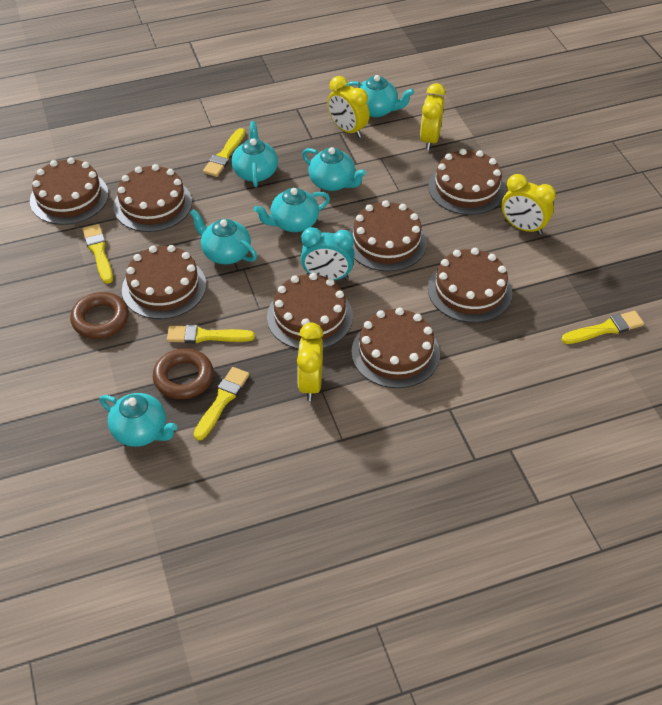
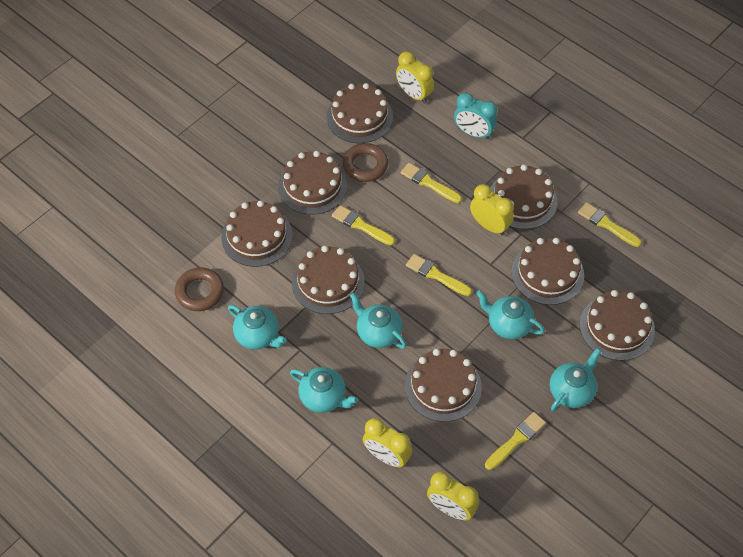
turquoise teapot: [100,393,177,447] [190,209,257,264] [231,121,278,187] [254,188,330,232] [302,147,366,191] [346,75,414,117] = 6 -> [228,305,287,350] [290,367,358,413] [349,292,407,349] [476,290,545,339] [550,348,601,412] = 5

